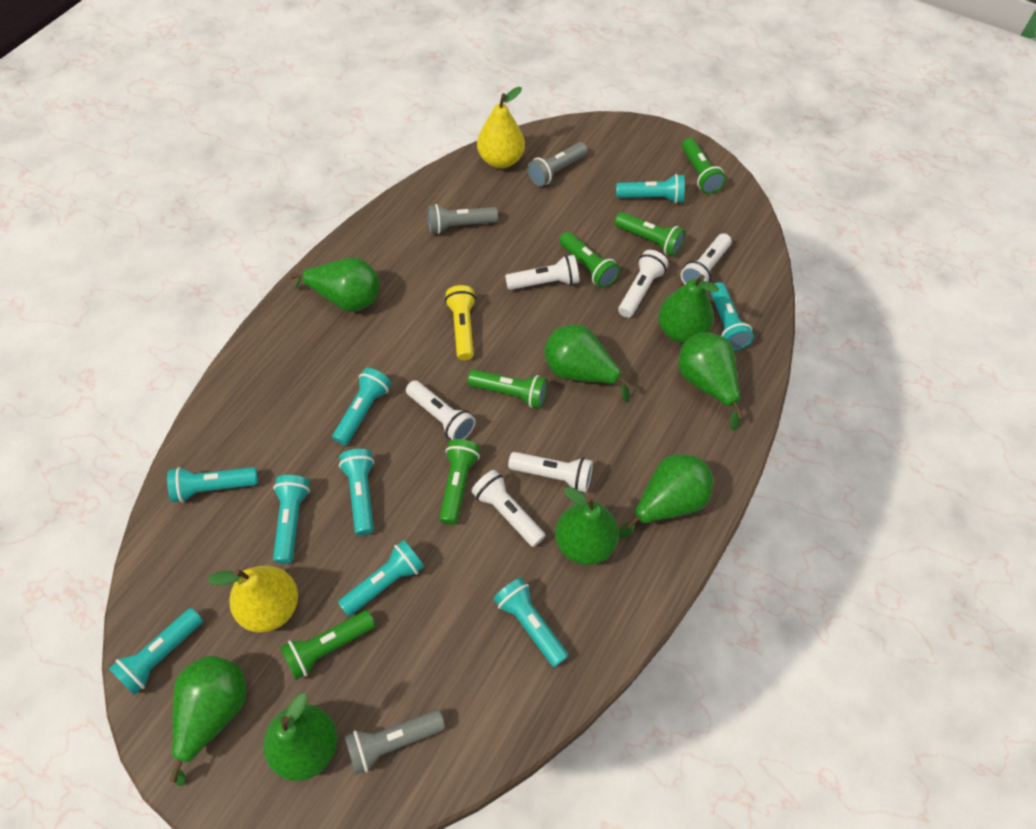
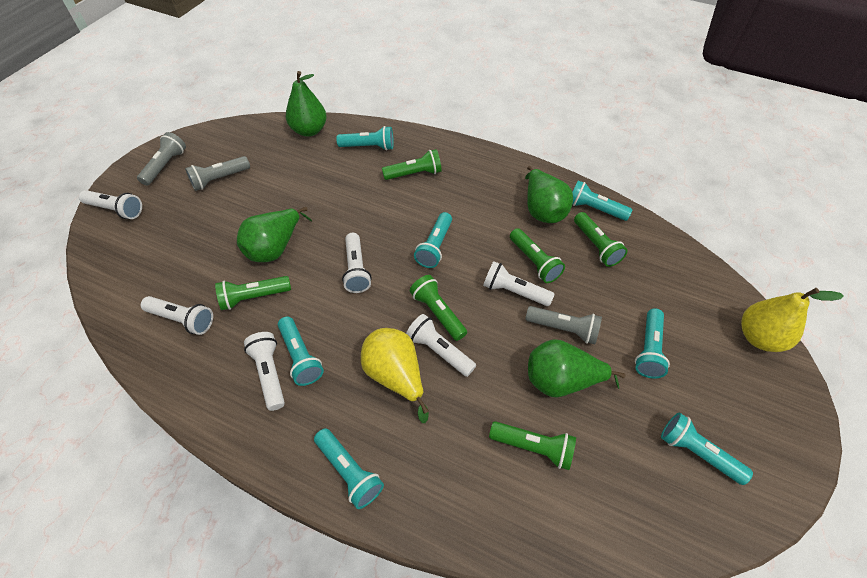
green pear: [170,656,247,786] [263,693,337,781] [290,257,379,312] [544,325,633,402] [555,487,619,565] [619,454,713,539] [658,275,719,343] [678,332,743,431] = 8 -> [237,207,312,262] [286,71,327,137] [525,166,573,223] [528,339,626,397] = 4
turquoise flashlight: [109,608,203,695] [167,467,258,503] [273,475,310,564] [332,368,392,446] [338,540,424,616] [339,449,374,535] [494,578,569,667] [616,174,685,203] [710,282,754,350] = 9 -> [278,317,324,386] [314,428,384,509] [336,126,394,151] [414,212,452,268] [573,181,632,221] [635,308,670,378] [661,412,753,485] = 7
yellow flashlight: [445,285,476,360] = 1 -> none = 0

